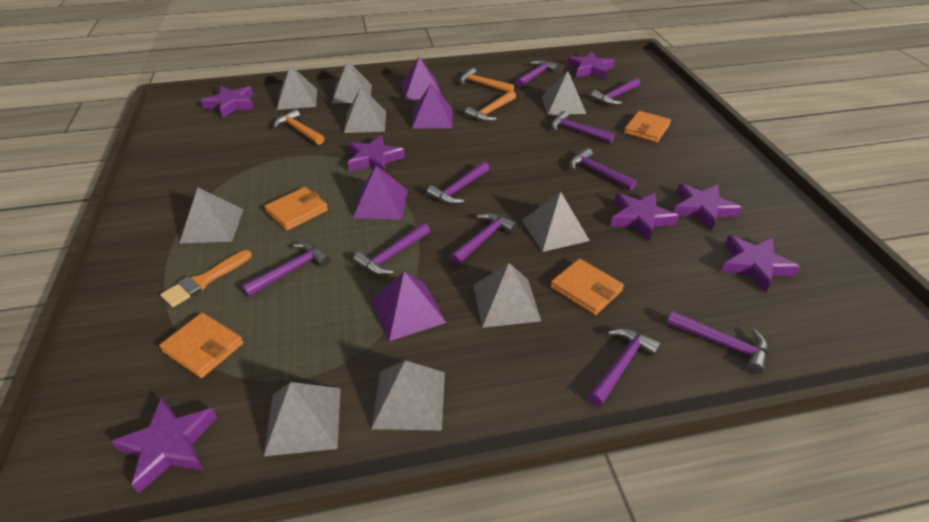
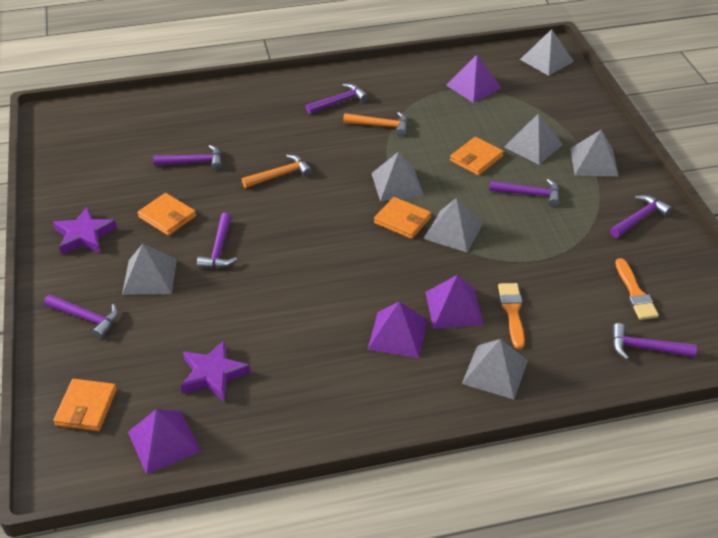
grey pyramid: [179,188,243,244] [264,382,341,456] [277,65,317,110] [332,60,372,104] [344,87,386,133] [371,361,445,430] [473,263,541,328] [522,192,590,252] [542,71,586,115] = 9 -> [122,244,177,295] [371,152,424,201] [423,198,483,252] [462,339,528,399] [504,113,563,164] [520,29,574,76] [570,130,619,177] = 7
orange brush: [160,250,252,307] = 1 -> [498,283,525,349] [615,258,659,320] = 2
orange hammer: [273,109,324,145] [460,68,514,92] [465,90,516,122] = 3 -> [242,155,312,188] [343,112,408,137] = 2
purple hammer: [241,242,330,297] [353,223,430,276] [427,162,489,205] [449,213,517,265] [515,60,559,87] [551,111,615,143] [570,148,637,190] [588,328,661,406] [591,78,640,105] [667,311,768,374] = 10 -> [44,294,119,339] [153,145,222,170] [197,213,237,268] [306,83,369,114] [489,179,560,207] [610,195,672,238] [612,323,697,360] = 7
purple star: [111,398,217,494] [201,86,254,118] [348,135,405,172] [567,52,615,79] [610,193,679,241] [673,184,742,231] [721,235,800,293] = 7 -> [53,207,117,255] [181,339,251,402] = 2

